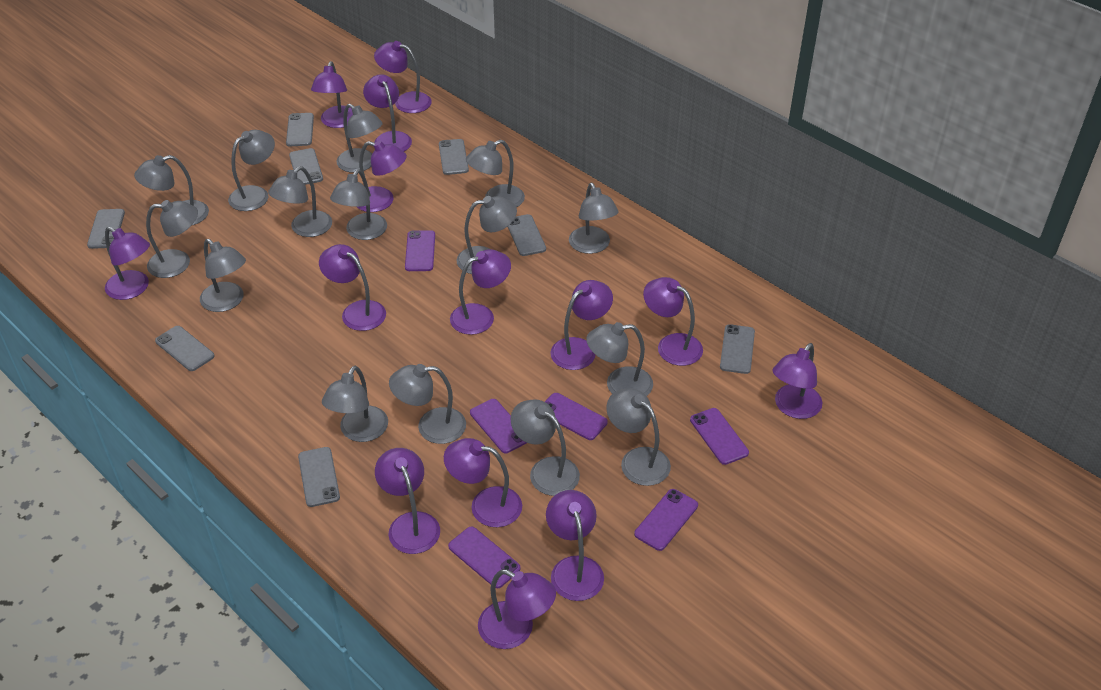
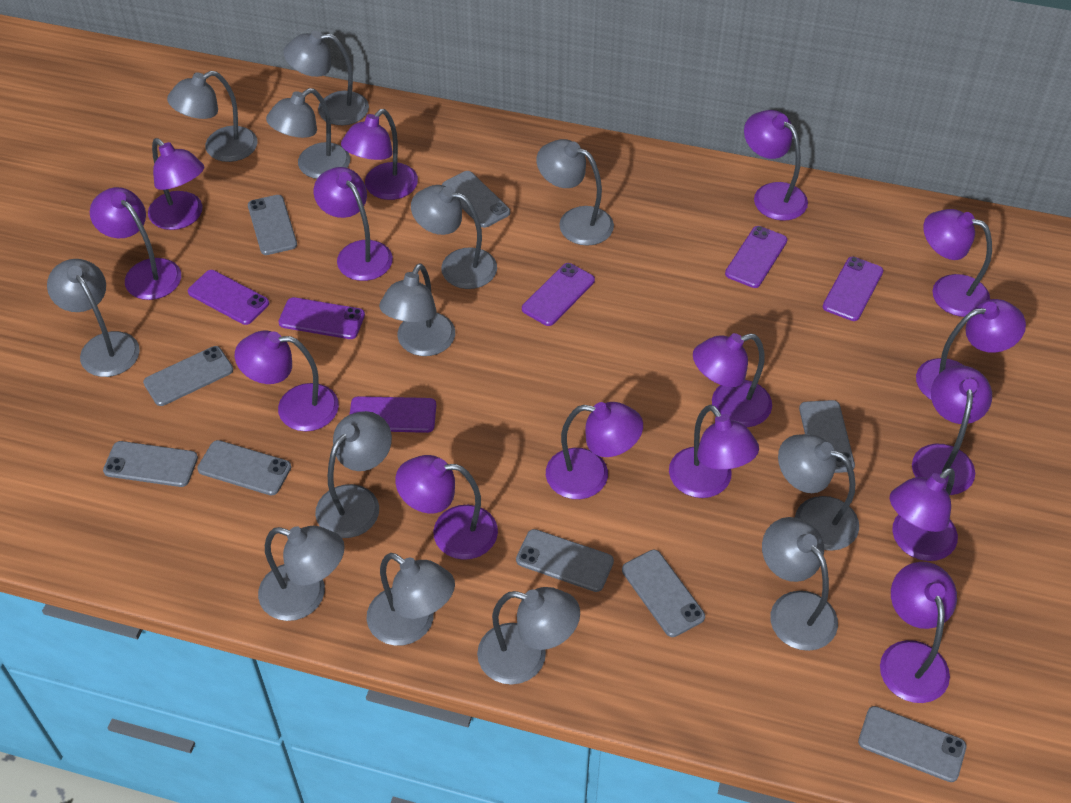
grey lamp: [134,155,209,226] [146,200,198,278] [200,239,246,312] [228,130,275,211] [268,166,332,237] [322,366,388,442] [330,169,387,240] [336,104,383,173] [389,364,466,444] [457,196,517,274] [466,140,525,207] [511,399,580,496] [569,182,618,254] [586,322,653,396] [606,388,671,486] = 15 -> [47,259,140,377] [167,71,258,162] [258,526,345,621] [266,88,350,179] [283,31,369,125] [315,411,392,538] [367,553,455,646] [379,263,455,356] [411,185,497,289] [477,587,580,685] [536,139,614,246] [762,517,838,651] [778,434,859,551] = 13
grey phone: [87,209,125,249] [155,326,214,371] [286,113,314,147] [289,148,323,185] [298,447,340,507] [439,139,469,175] [507,214,546,256] [720,324,755,374] = 8 -> [103,441,198,487] [143,346,233,406] [197,440,291,495] [248,195,297,255] [442,171,510,228] [516,529,614,592] [622,550,705,637] [799,400,855,473] [858,706,966,782] = 9
purple lamp: [105,227,150,300] [311,61,353,128] [319,244,386,331] [357,141,407,212] [363,74,412,152] [374,41,432,113] [375,448,440,554] [444,438,522,527] [450,249,511,335] [478,569,556,649] [546,490,604,601] [550,280,613,370] [643,277,703,366] [772,343,823,419] = 14 -> [90,187,181,300] [148,138,204,230] [235,330,339,431] [314,167,393,281] [341,109,418,200] [395,455,498,560] [546,402,643,499] [669,405,759,498] [693,333,772,427] [744,110,808,221] [880,562,957,703] [890,468,958,561] [912,365,992,495] [916,299,1026,400] [923,209,992,317] = 15

